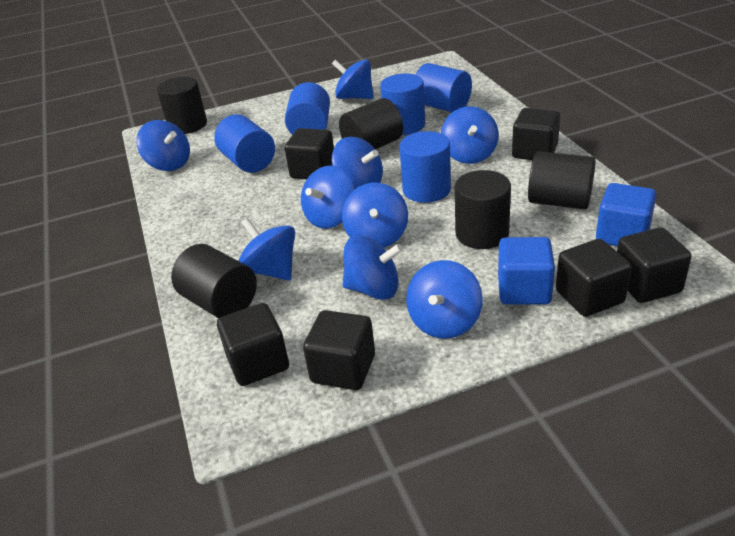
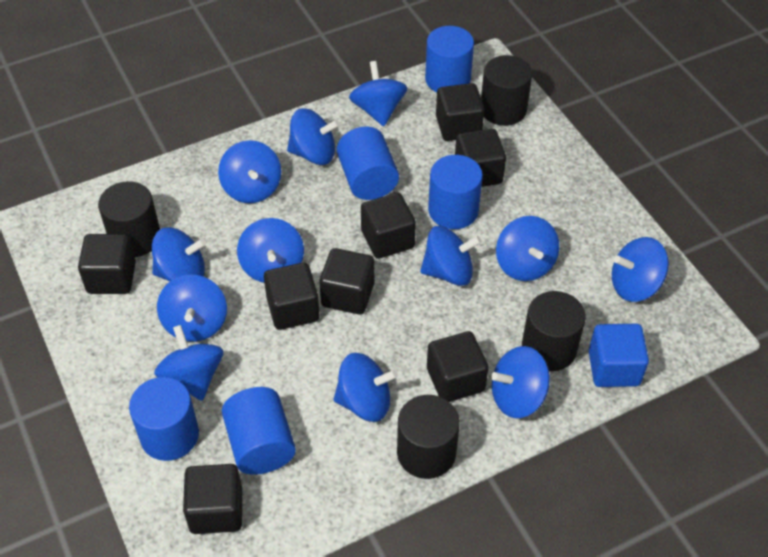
black cube: [217,303,289,386] [285,128,334,179] [303,310,375,390] [512,108,560,160] [556,239,631,317] [617,227,692,303] = 6 -> [78,234,136,294] [183,464,242,534] [264,262,320,330] [319,248,374,314] [361,193,416,259] [427,331,489,402] [436,83,484,141] [455,129,506,187] = 8
black cylinder: [157,77,207,134] [171,244,257,318] [339,98,403,149] [455,170,511,249] [528,151,596,209] = 5 -> [98,181,160,257] [397,395,460,479] [481,55,532,126] [522,291,586,371] = 4
blue cube: [498,237,555,304] [596,183,657,246] = 2 -> [588,324,649,387] = 1
blue spinning top: [136,120,190,171] [239,218,295,280] [301,165,355,229] [332,59,374,99] [332,137,383,189] [342,183,408,248] [343,235,403,300] [406,260,483,339] [441,106,499,164] = 9 -> [152,228,206,282] [154,325,223,401] [157,275,227,342] [218,140,281,203] [237,218,304,283] [287,108,340,165] [333,353,398,422] [349,61,408,126] [420,226,481,286] [491,346,550,418] [496,216,559,281] [612,237,669,302] = 12

